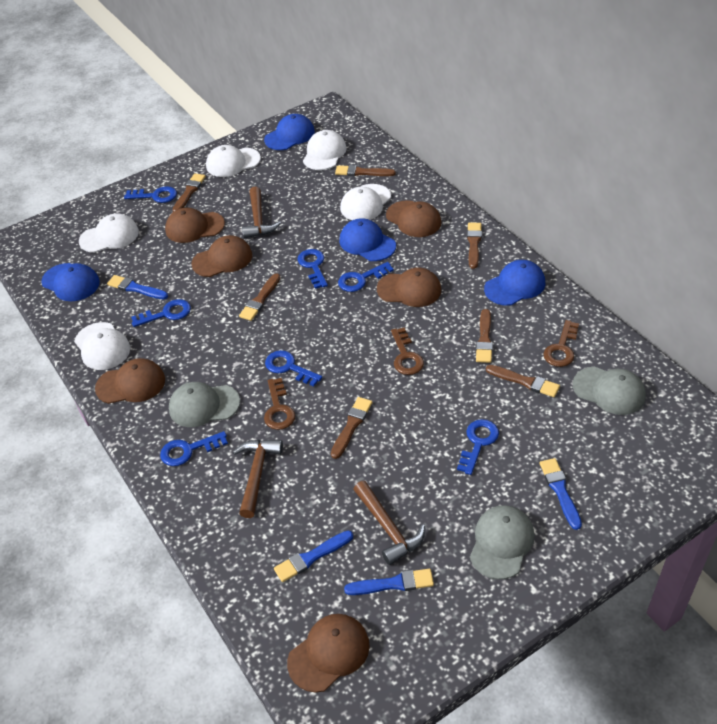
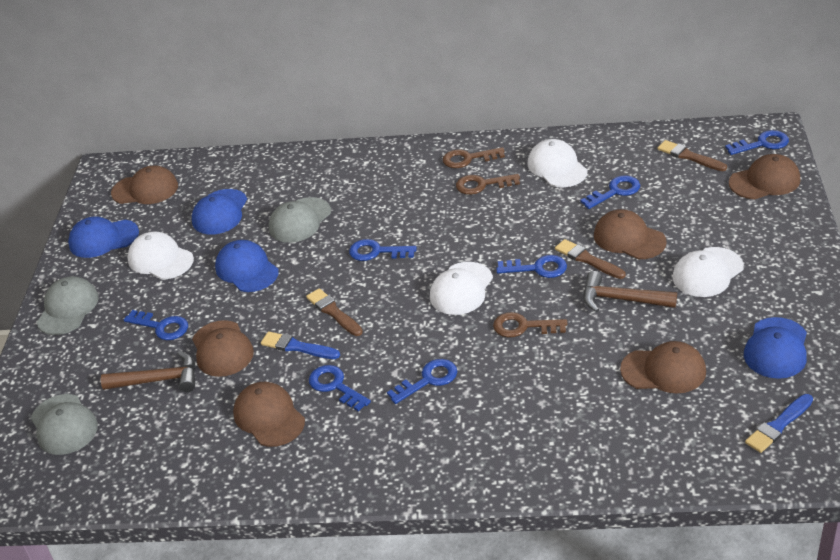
blue brush: [107,275,168,299] [274,531,353,582] [344,569,434,595] [540,458,582,530] = 4 -> [261,331,340,359] [745,394,813,453] = 2
brown brush: [172,173,206,212] [239,273,280,321] [331,397,372,459] [335,165,396,176] [467,222,482,269] [476,309,493,363] [486,365,560,397] = 7 -> [306,288,363,336] [555,239,626,279] [658,140,727,171] = 3
brown hammer: [233,440,283,518] [242,187,281,239] [353,481,425,565] = 3 -> [101,351,196,392] [583,271,677,312] = 2
white cap: [74,322,130,370] [79,213,139,253] [206,145,261,177] [303,130,347,170] [340,184,391,220] = 5 -> [127,231,194,280] [430,262,493,315] [527,139,587,187] [672,247,744,297] = 4

